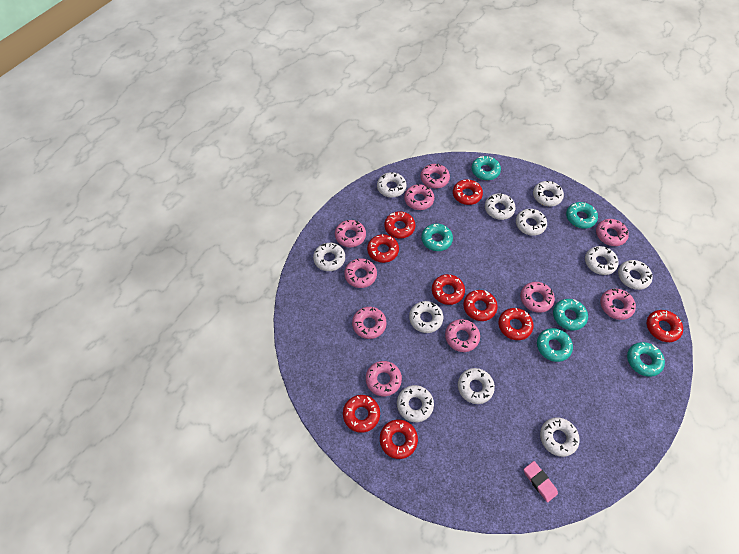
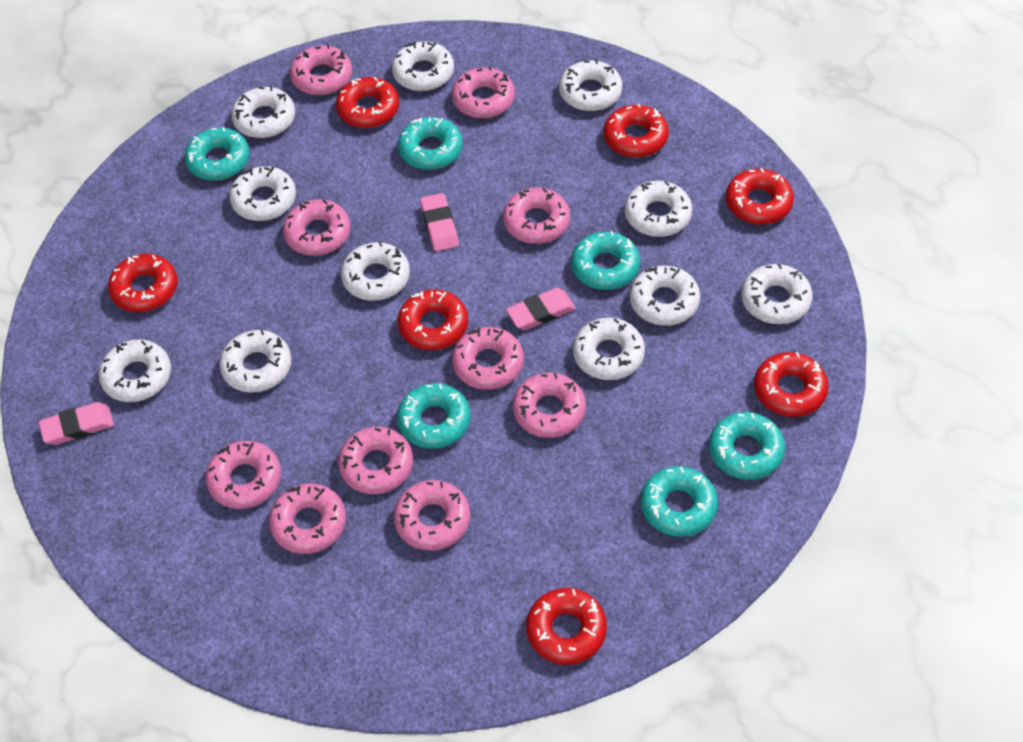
pink eraser: [524,461,558,502] = 1 -> [39,402,114,445] [420,193,459,252] [506,288,576,330] = 3
red donut: [343,395,380,433] [367,234,399,263] [380,420,418,459] [384,211,415,239] [432,274,465,305] [453,179,483,205] [463,290,498,321] [498,308,534,340] [647,310,683,342] = 9 -> [108,254,178,312] [336,77,399,128] [398,289,468,350] [526,588,607,665] [604,103,669,157] [726,168,794,224] [754,352,829,417] = 7

